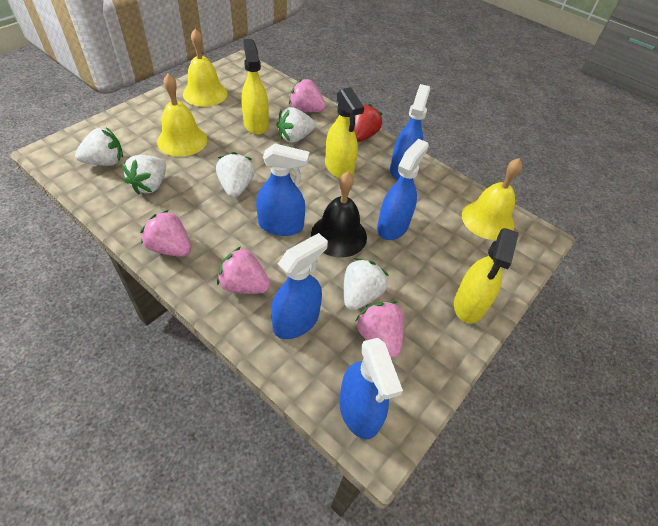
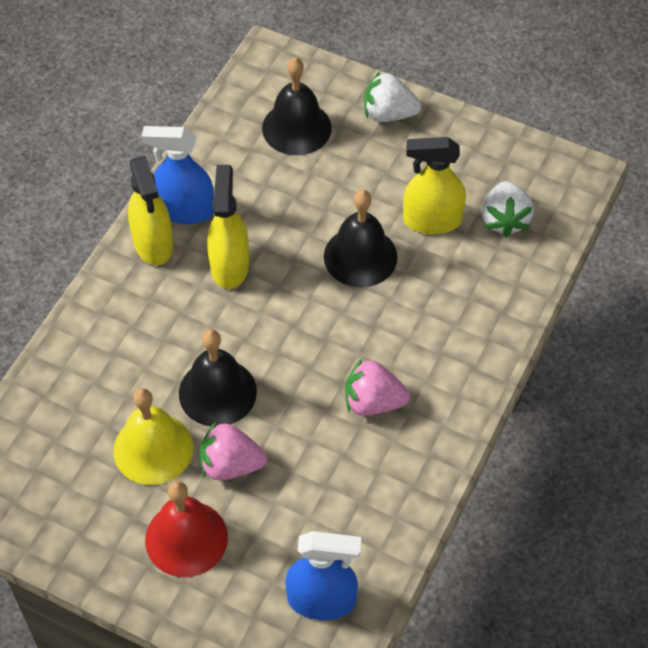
black bell: [311,172,367,257] = 1 -> [179,330,257,426] [262,58,332,155] [324,190,398,287] = 3
blue spray bottle: [256,144,309,236] [271,233,328,339] [339,338,403,439] [377,139,429,240] [390,84,430,180] = 5 -> [141,126,214,224] [285,531,361,620] = 2
pink strawberry: [140,210,191,257] [217,247,271,294] [289,79,326,112] [355,301,404,358] = 4 -> [200,422,267,481] [345,359,410,416] = 2
red bell: none = 0 -> [145,481,228,577] = 1
red strawberry: [354,103,382,142] = 1 -> none = 0
white strawberry: [75,128,123,166] [122,155,166,195] [216,152,255,198] [277,107,316,143] [344,258,389,310] = 5 -> [364,71,421,122] [482,181,534,237] = 2
yellow bell: [157,74,207,157] [183,29,228,107] [462,158,522,240] = 3 -> [113,388,193,485] = 1

